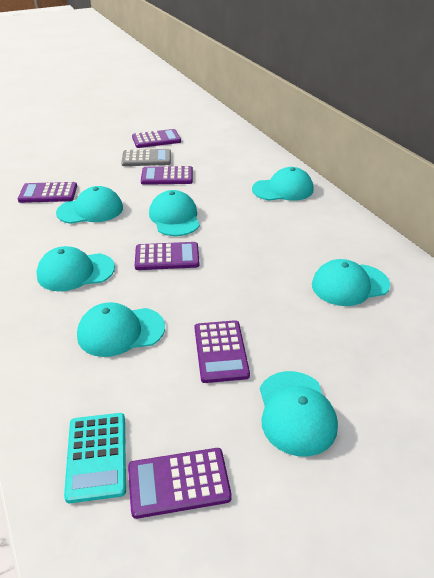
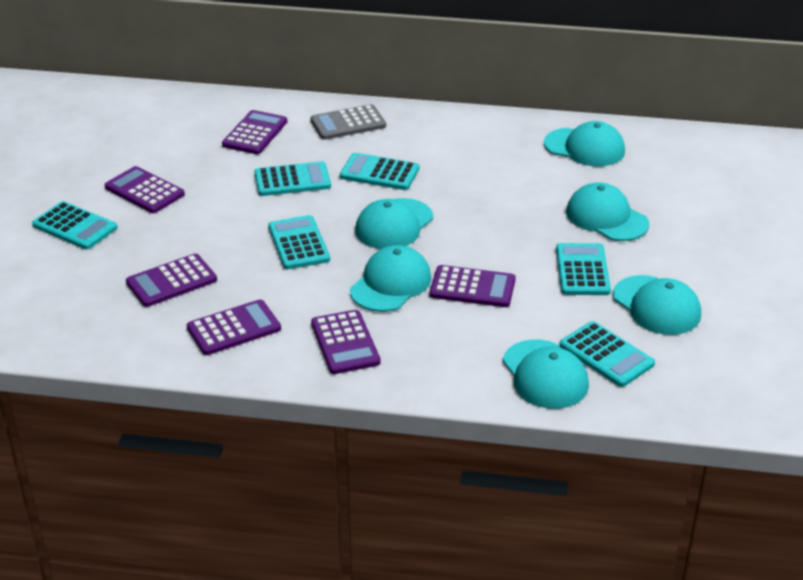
turquoise calculator: [64,413,126,503] = 1 -> [32,201,118,250] [254,161,331,196] [268,215,330,269] [340,153,419,190] [556,243,611,295] [559,321,655,387] = 6
turquoise cap: [36,246,115,291] [56,186,123,224] [77,302,165,357] [149,190,200,236] [252,167,313,201] [260,371,338,457] [312,259,390,306] = 7 -> [350,245,431,312] [355,198,433,249] [503,339,589,409] [544,121,625,166] [566,182,649,241] [613,275,701,335] = 6

